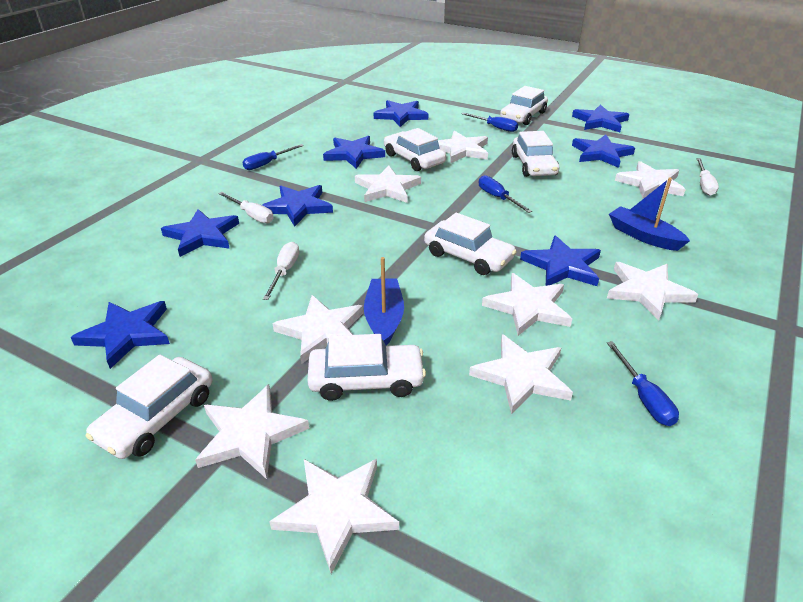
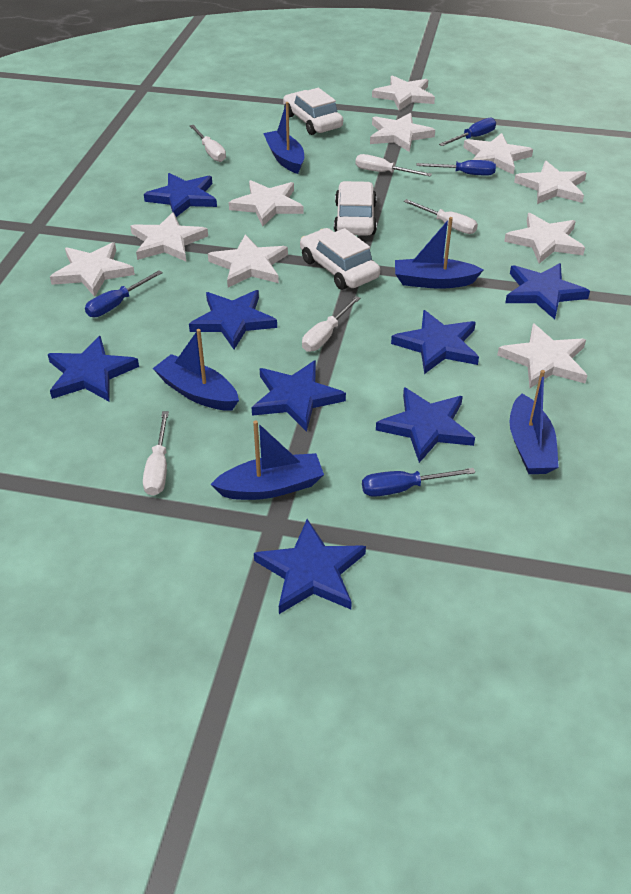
blue boat: [364,257,404,346] [609,177,690,251] = 2 -> [153,329,239,411] [210,421,324,500] [263,102,304,174] [395,217,483,289] [510,370,559,474] = 5
white car: [85,354,212,459] [307,334,426,401] [384,128,446,171] [424,213,517,275] [500,86,548,125] [512,131,559,177] = 6 -> [283,88,343,135] [300,228,380,290] [334,181,377,236] = 3
white screwdriver: [218,192,274,223] [263,242,299,300] [696,158,719,196] = 3 -> [143,411,169,496] [190,125,226,162] [302,296,360,352] [356,154,432,176] [404,199,478,234] = 5
white star: [195,384,309,479] [269,459,399,574] [272,295,363,364] [355,165,421,203] [438,131,488,163] [469,334,573,414] [482,273,572,336] [607,262,698,321] [615,161,686,198] = 9 -> [50,242,135,297] [130,212,208,261] [208,235,288,287] [229,180,304,226] [370,113,435,152] [372,75,435,111] [463,133,533,175] [497,323,588,388] [504,213,585,264] [514,161,586,204] = 10

